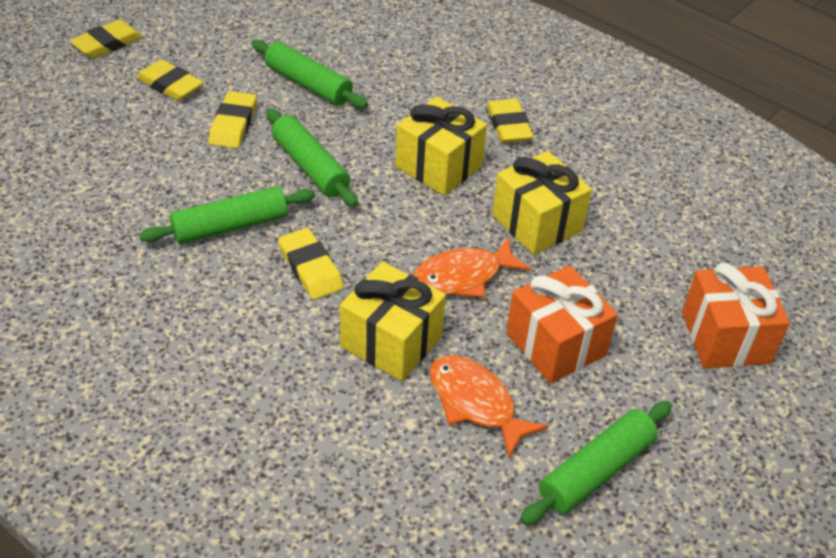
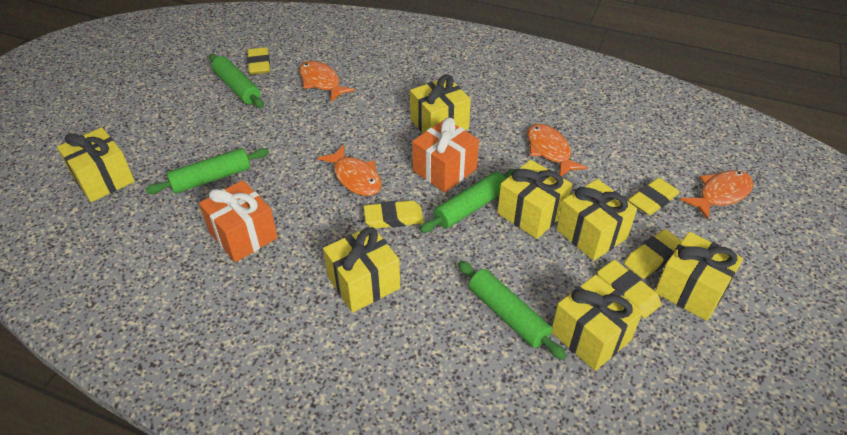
orange fish: [413,237,531,297] [430,355,548,458] = 2 -> [299,61,355,102] [317,145,381,196] [527,124,588,177] [681,170,753,220] = 4
yellow gift: [340,262,446,381] [395,97,487,196] [492,151,592,255] = 3 -> [57,127,135,202] [323,225,400,313] [410,74,471,133] [497,160,572,239] [551,275,643,371] [557,179,637,261] [655,232,743,321] = 7

